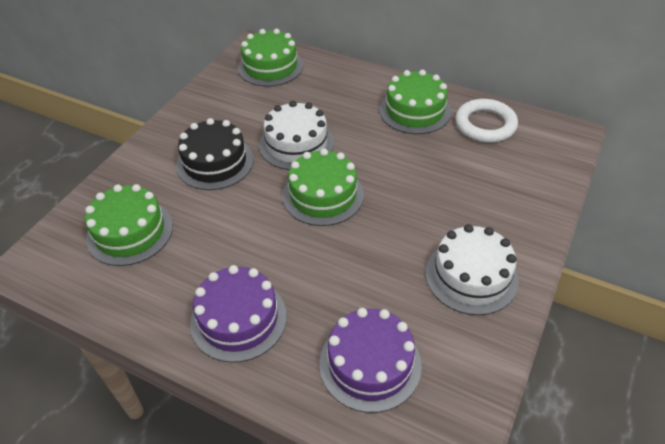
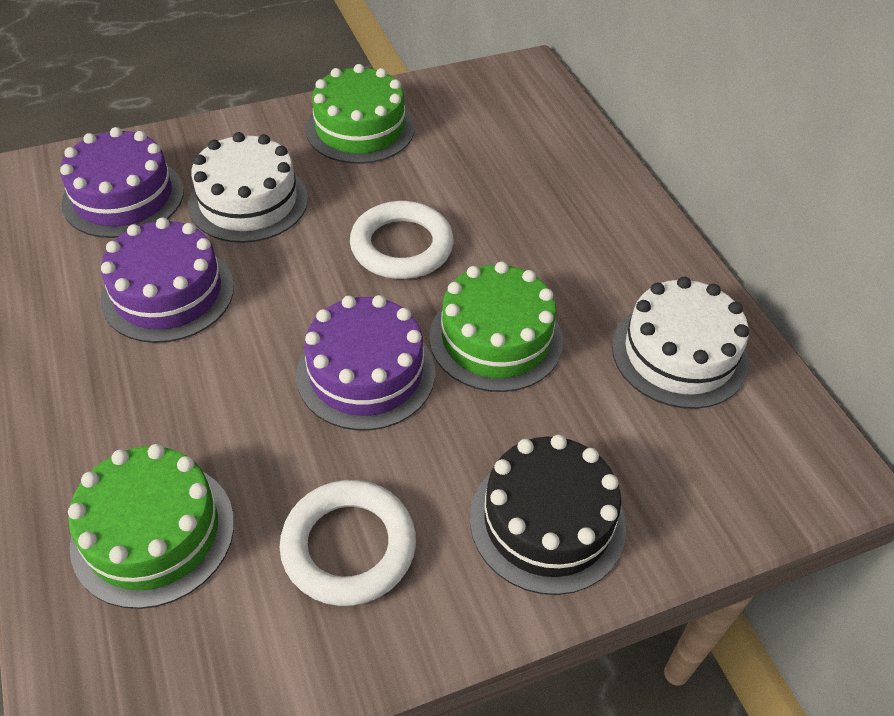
green cake: [85,184,173,266] [238,29,303,87] [283,148,364,226] [380,70,451,134] = 4 -> [68,444,234,609] [305,64,414,164] [429,262,563,392] = 3
purple cake: [190,265,287,363] [320,308,422,413] = 2 -> [60,127,184,238] [101,218,234,343] [296,295,435,430] = 3
white ring: [455,99,518,143] = 1 -> [280,480,416,606] [350,201,454,279] = 2

